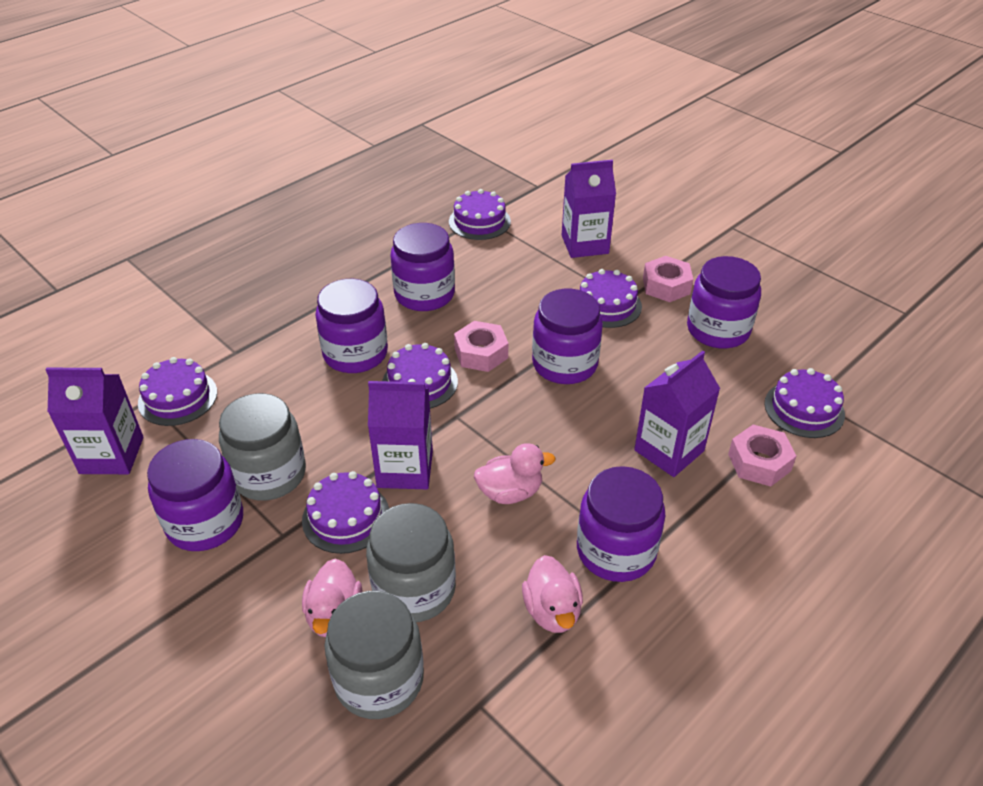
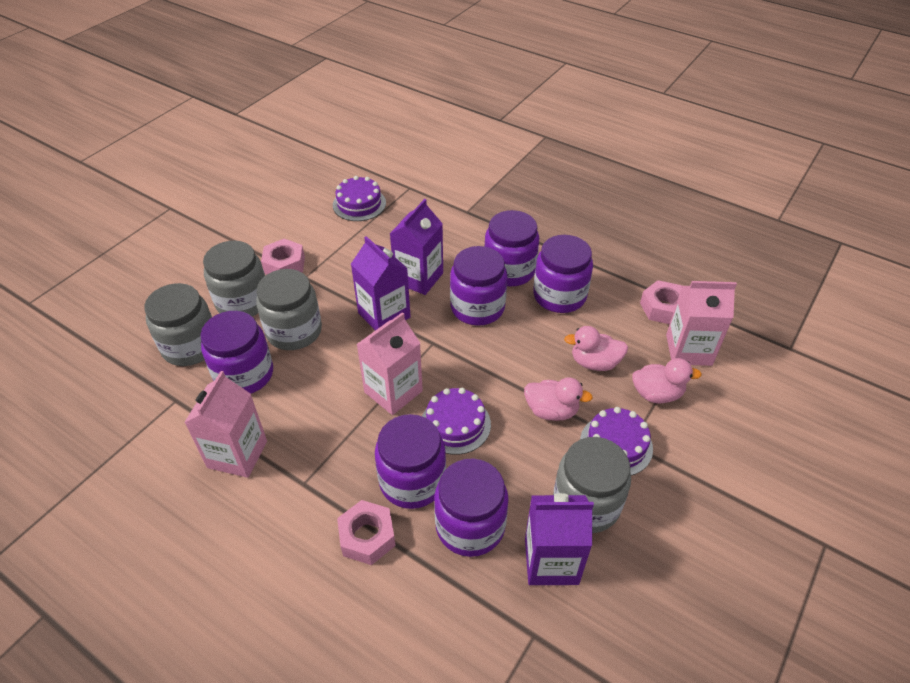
grey jar: [219,393,306,501] [325,591,424,719] [366,503,456,622] = 3 -> [144,283,212,366] [203,241,265,316] [256,269,322,350] [553,437,631,533] = 4
pink carton: none = 0 -> [184,371,267,478] [356,312,423,415] [666,281,737,366] = 3
purple cake: [138,357,217,426] [302,471,389,554] [382,343,458,409] [449,189,511,240] [580,269,642,328] [764,368,845,438] = 6 -> [333,176,386,221] [422,388,491,455] [580,407,653,475] = 3
purple carton: [45,368,144,474] [368,381,433,489] [562,160,616,258] [634,351,720,477] = 4 -> [351,236,411,331] [390,199,443,295] [525,493,594,585] = 3

